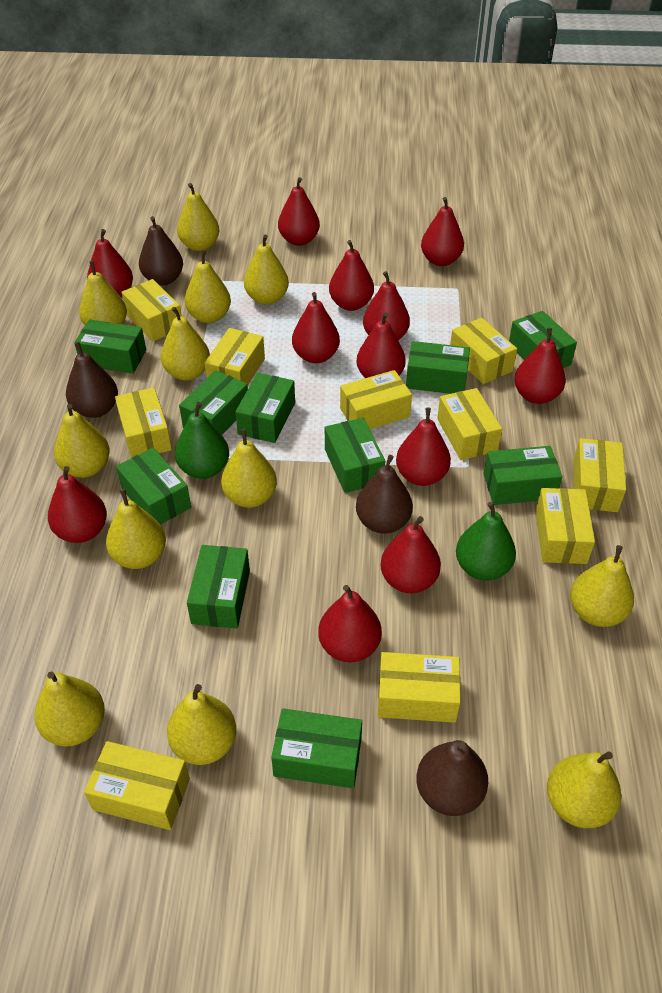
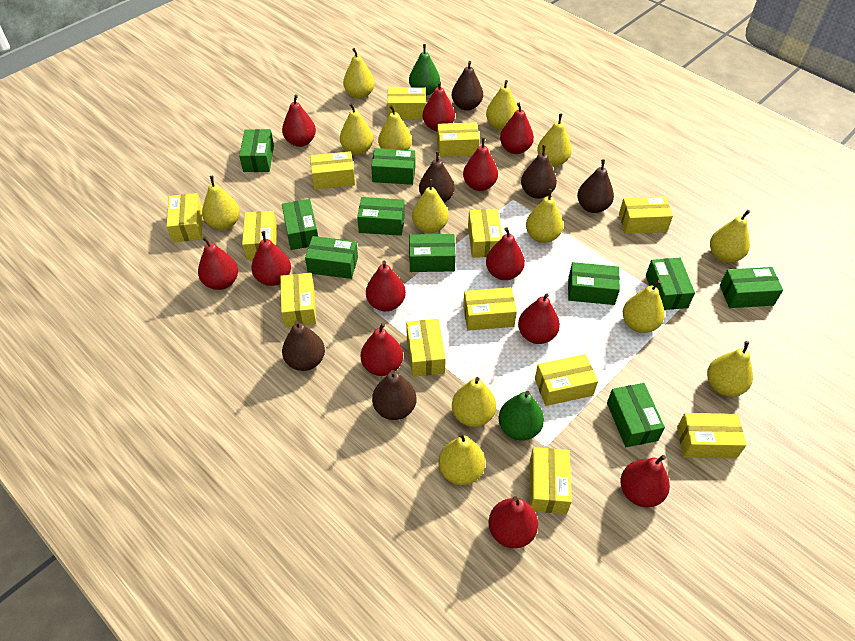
brown pear: [66,342,118,418] [139,216,183,286] [356,455,413,534] [416,740,488,816] = 4 -> [282,320,325,371] [372,370,417,420] [419,151,454,203] [452,61,483,111] [521,145,557,199] [577,159,614,213] = 6
yellow box: [84,741,190,830] [115,387,172,458] [121,279,182,342] [204,328,265,385] [340,370,412,429] [378,652,460,723] [437,388,502,460] [450,318,517,384] [535,488,595,564] [573,438,626,512] = 10 -> [166,193,203,242] [242,211,277,260] [280,273,316,327] [310,151,355,190] [387,87,426,119] [406,319,446,377] [437,122,480,157] [463,287,517,331] [468,209,502,258] [530,447,572,514] [535,354,598,406] [619,196,673,234] [677,413,746,459] = 13
yellow pear: [35,672,105,747] [54,404,110,478] [79,261,127,325] [106,489,166,569] [161,307,210,380] [167,684,236,765] [177,183,219,251] [185,250,231,323] [221,429,277,508] [244,234,289,305] [547,752,621,828] [570,545,634,627] = 12 -> [202,176,240,230] [340,103,373,155] [343,48,375,99] [378,105,412,150] [412,179,449,233] [438,432,485,485] [452,377,496,427] [486,80,518,130] [526,189,563,243] [537,114,572,167] [623,280,665,333] [707,341,753,397] [710,210,750,263] = 13

